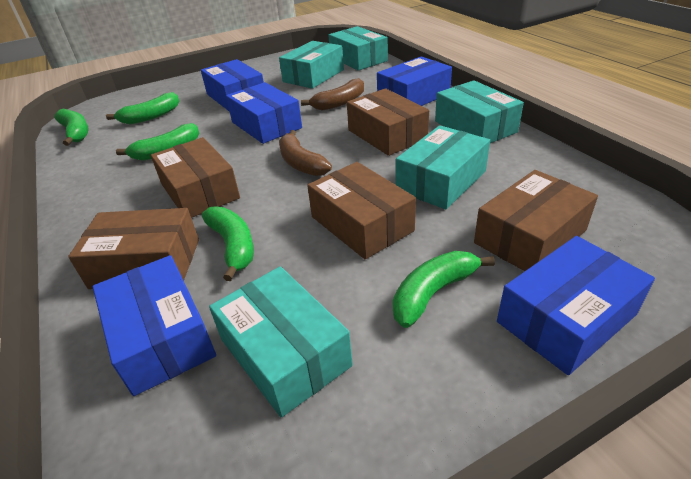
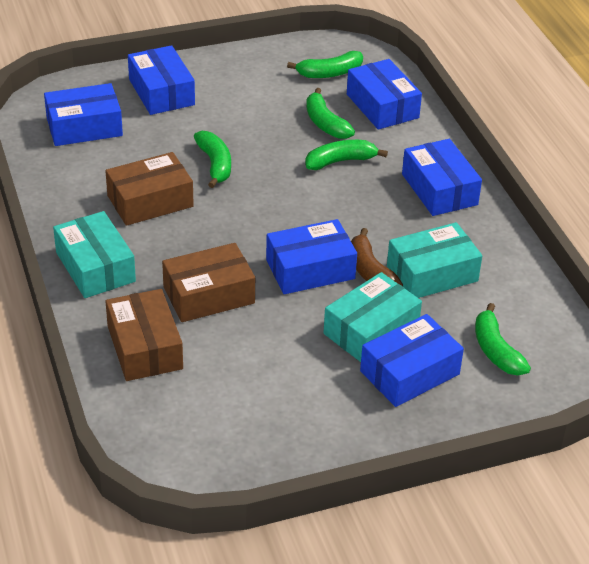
blue box: [93,255,216,396] [201,59,264,111] [226,82,302,144] [377,56,452,106] [497,236,655,375] = 5 -> [44,83,123,146] [128,45,195,115] [266,219,357,294] [347,59,422,129] [360,314,464,407] [402,139,482,216] = 6
brown banana: [279,130,332,176] [301,78,364,111] = 2 -> [351,228,403,286] = 1
brown box: [68,208,199,289] [151,137,240,218] [307,162,416,259] [347,88,429,156] [474,170,598,271] = 5 -> [105,152,194,226] [105,289,183,381] [162,243,255,322] = 3
turquoise box: [209,266,353,417] [279,41,344,89] [328,26,388,71] [396,125,490,209] [435,80,524,143] = 5 -> [53,211,136,298] [323,272,422,362] [387,222,482,298] = 3

